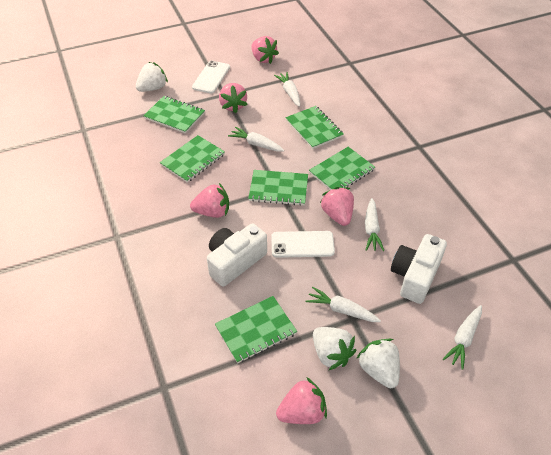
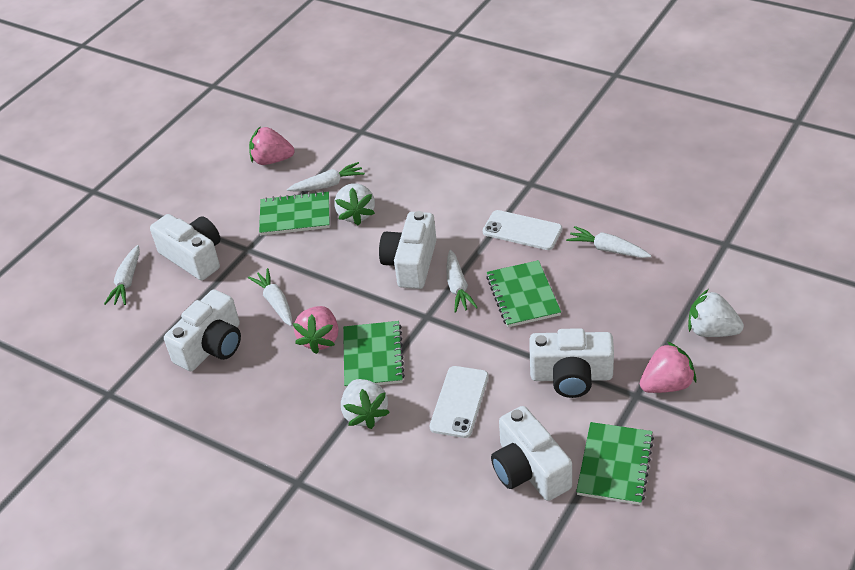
green notebook: [143,96,205,134] [160,135,225,183] [215,296,297,364] [248,170,308,206] [286,106,344,149] [309,147,375,190] = 6 -> [259,191,330,235] [343,321,405,388] [486,260,561,327] [576,422,654,505] = 4
pink strawberry: [190,183,229,218] [219,83,248,113] [251,36,279,64] [276,377,327,424] [320,187,354,226] = 5 -> [249,126,294,165] [293,306,338,354] [640,341,696,393] = 3
white camera: [207,223,267,287] [391,234,447,304] = 2 -> [150,214,220,280] [164,290,241,371] [379,211,437,289] [491,406,572,501] [530,328,614,398] = 5

